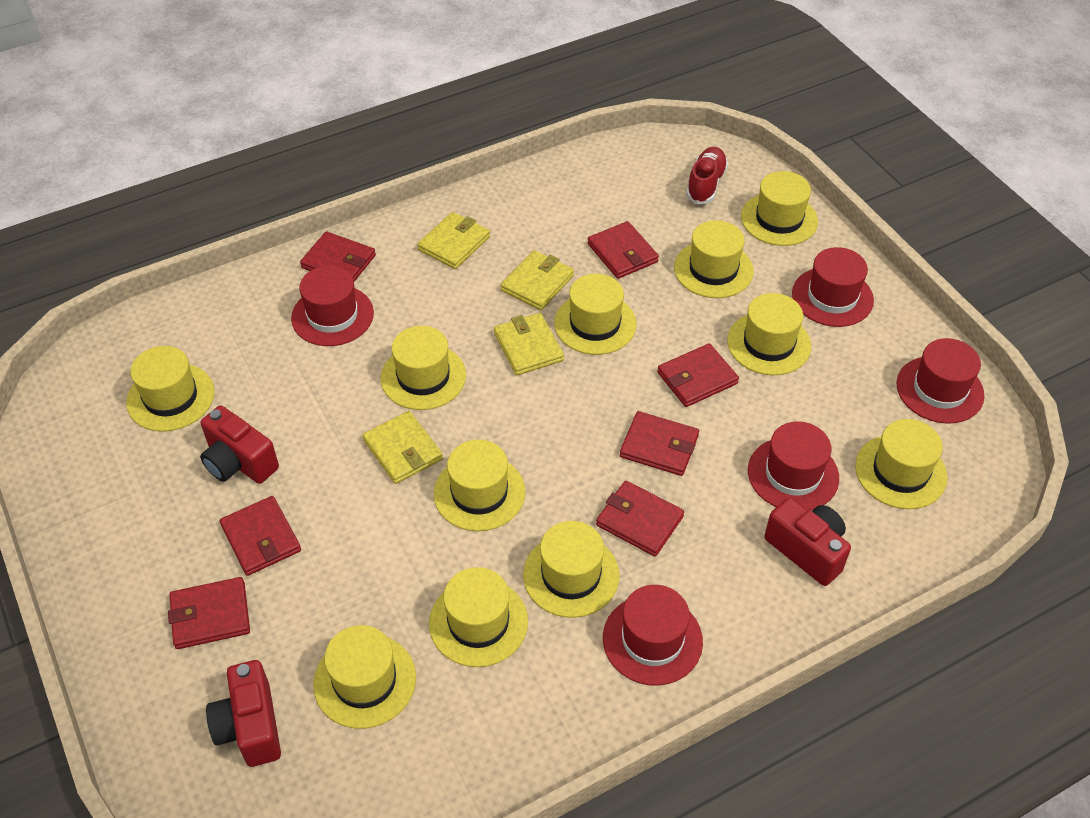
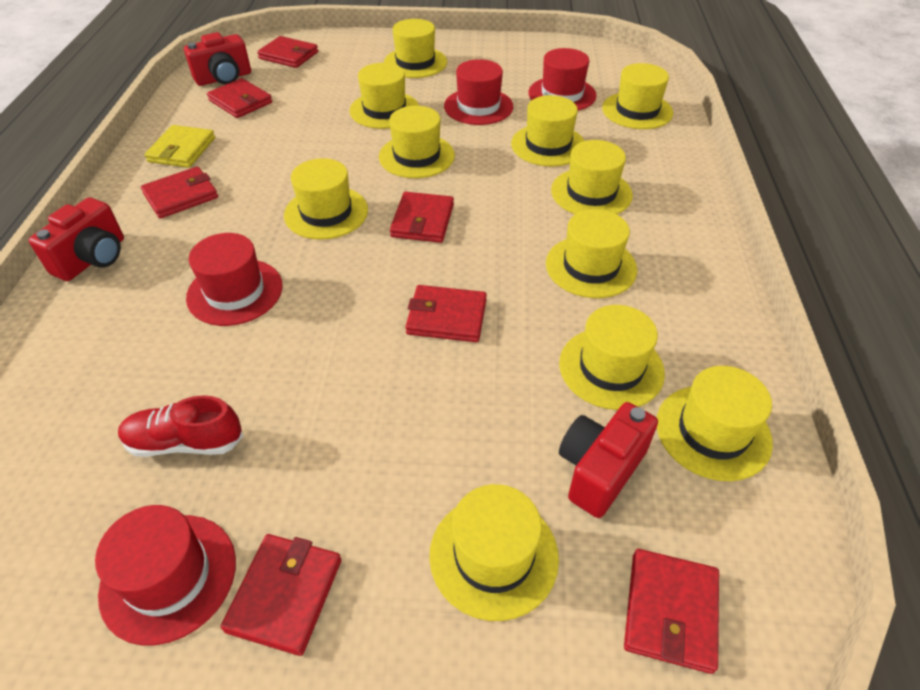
red hat: [291,266,374,346] [603,585,703,686] [748,421,839,511] [792,247,874,327] [896,338,984,424] = 5 -> [95,505,236,645] [186,233,283,326] [444,59,513,125] [528,48,597,111] = 4
yellow wallet: [362,411,443,484] [417,212,490,269] [494,313,564,375] [501,250,574,310] = 4 -> [144,125,215,168] = 1

